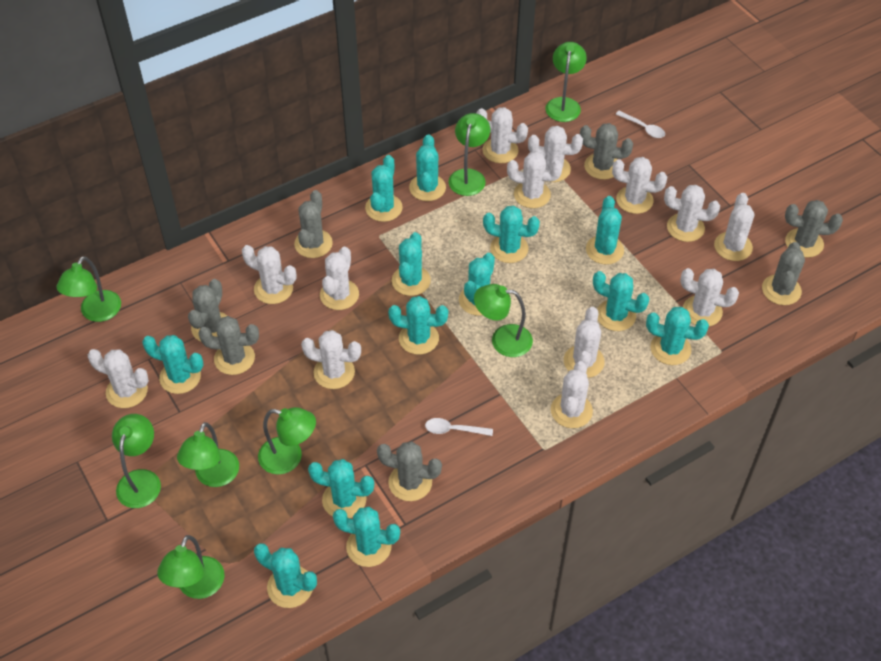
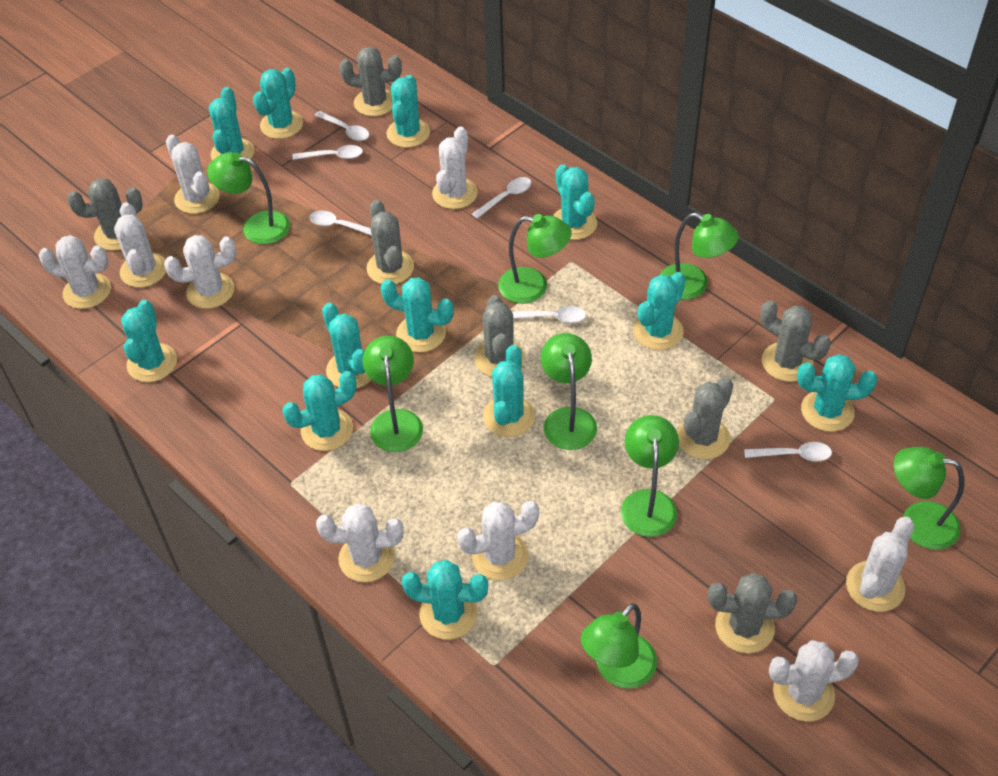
turquoise cactus: [142,335,204,394] [254,543,317,608] [308,459,374,518] [333,507,400,567] [365,155,403,222] [388,296,448,355] [392,232,431,296] [409,134,446,201] [459,253,495,316] [483,206,540,263] [586,196,624,265] [593,271,649,331] [646,307,709,365] = 13 -> [121,300,177,382] [209,87,255,161] [253,68,303,139] [282,371,357,451] [322,303,371,389] [380,277,454,353] [386,75,430,148] [402,560,488,639] [483,345,535,437] [553,164,597,240] [633,272,686,350] [797,354,877,432] = 12
white cactus: [88,349,149,408] [242,245,297,304] [301,330,361,389] [320,246,359,310] [476,107,528,163] [507,151,563,208] [528,126,583,182] [551,361,593,428] [564,307,605,378] [612,157,667,214] [664,185,720,242] [680,268,739,326] [714,193,754,261] = 13 -> [39,235,111,309] [114,202,166,288] [164,235,236,309] [166,135,220,214] [316,503,403,582] [432,126,478,209] [457,501,539,580] [769,640,859,721] [846,517,915,612] = 9
white spoon: [425,418,493,436] [615,111,665,138] = 2 -> [292,145,363,160] [310,210,372,236] [314,111,369,141] [472,177,531,219] [512,306,586,323] [744,442,832,462] = 6

